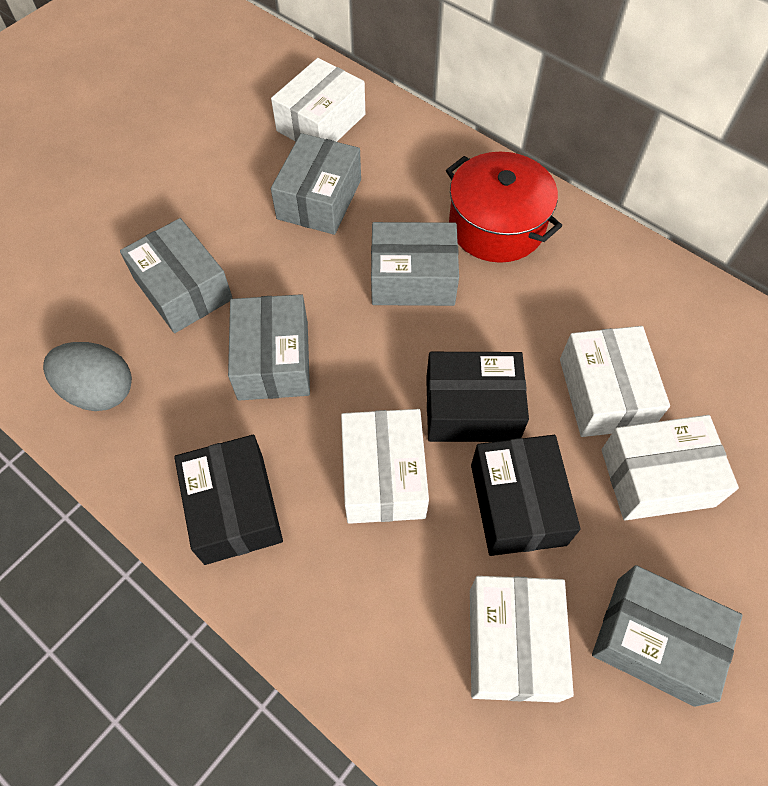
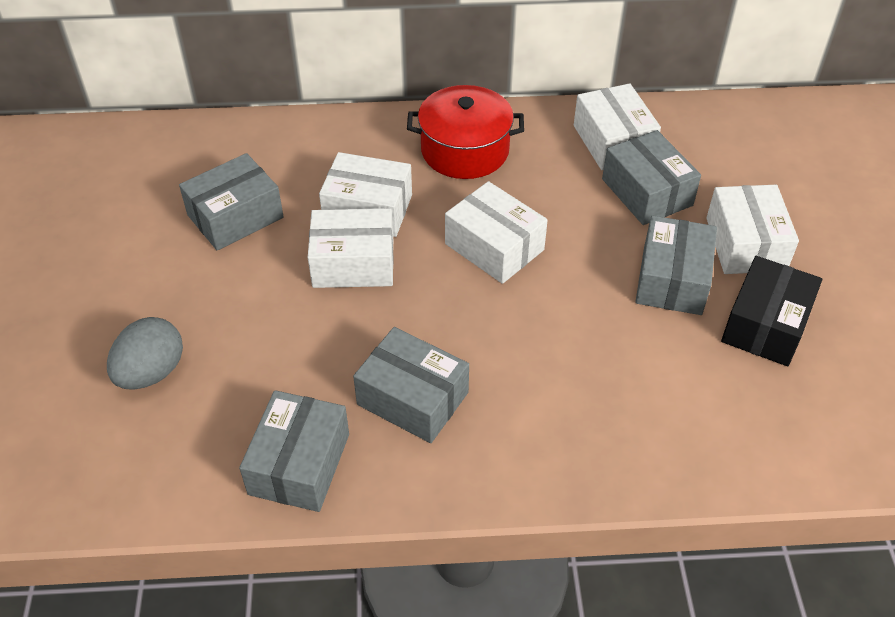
black box: [174,435,283,565] [426,352,529,442] [471,435,581,556] = 3 -> [721,256,822,366] = 1

